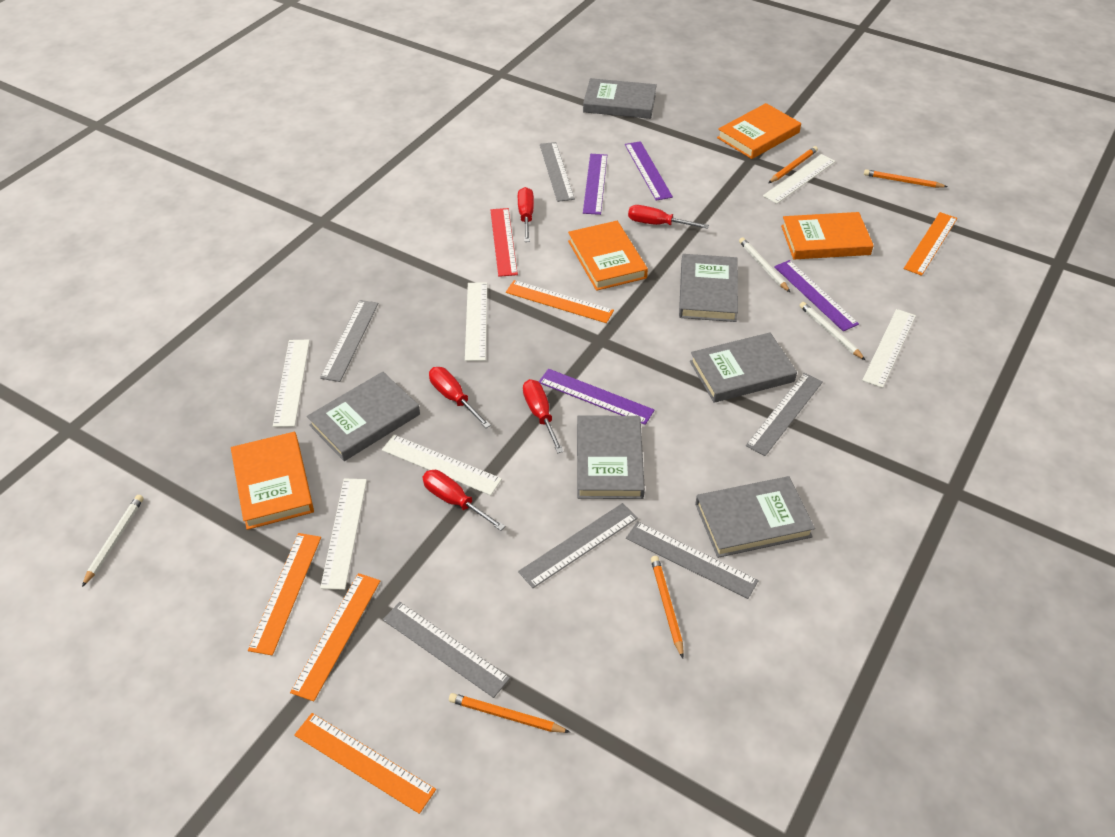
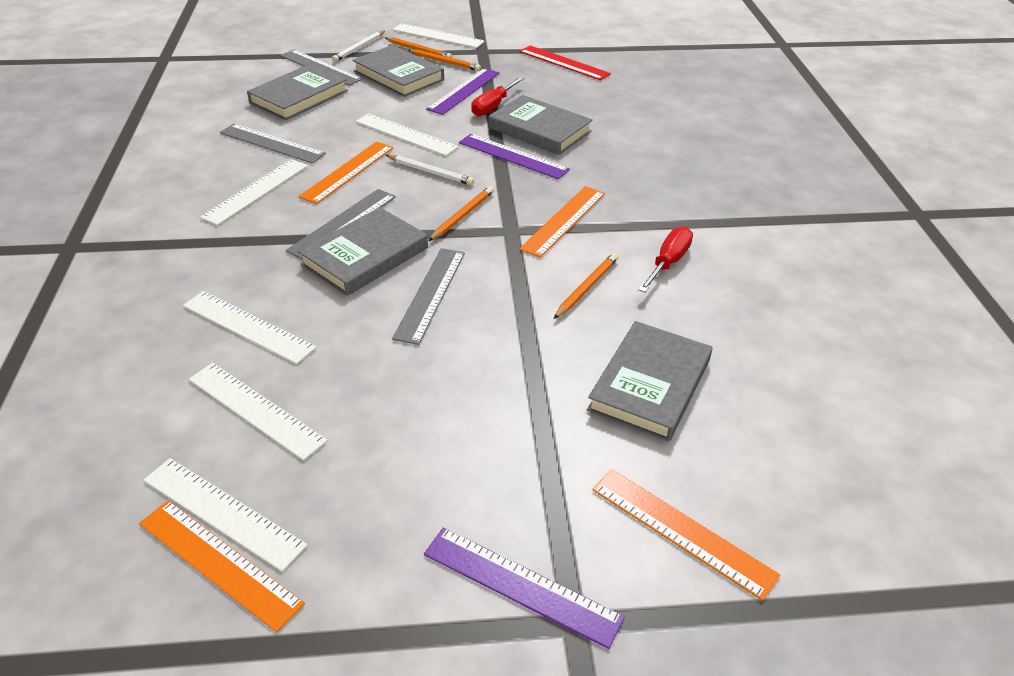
grey book: [307,372,420,461] [577,415,645,499] [583,78,657,119] [679,254,738,322] [690,332,797,403] [695,476,815,558] = 6 -> [247,64,348,120] [298,207,428,296] [352,45,444,97] [489,95,593,155] [587,321,713,442] = 5
grey ruler: [320,300,378,382] [383,602,510,698] [518,503,638,588] [540,142,575,202] [626,521,759,599] [746,373,823,456] = 6 -> [220,124,326,164] [280,50,363,86] [286,189,396,260] [392,248,465,345] = 4
orange book: [231,432,314,530] [568,221,648,291] [717,103,801,159] [781,212,874,259] = 4 -> none = 0
orange ruler: [248,533,321,656] [290,573,380,702] [294,713,436,814] [506,280,614,323] [904,212,957,276] = 5 -> [139,500,305,632] [299,142,393,204] [519,186,605,258] [592,469,780,601] = 4
purple ruler: [539,369,655,425] [583,154,607,215] [625,141,673,201] [774,260,859,331] = 4 -> [424,528,625,649] [426,68,499,115] [459,134,570,179] = 3
red screwdriver: [422,470,505,531] [429,367,491,428] [518,187,534,242] [523,379,564,453] [628,205,709,229] = 5 -> [471,77,524,116] [638,226,693,292] = 2
white pencil: [82,495,144,587] [739,237,791,293] [799,302,865,360] = 3 -> [332,31,385,62] [386,155,474,186] = 2

